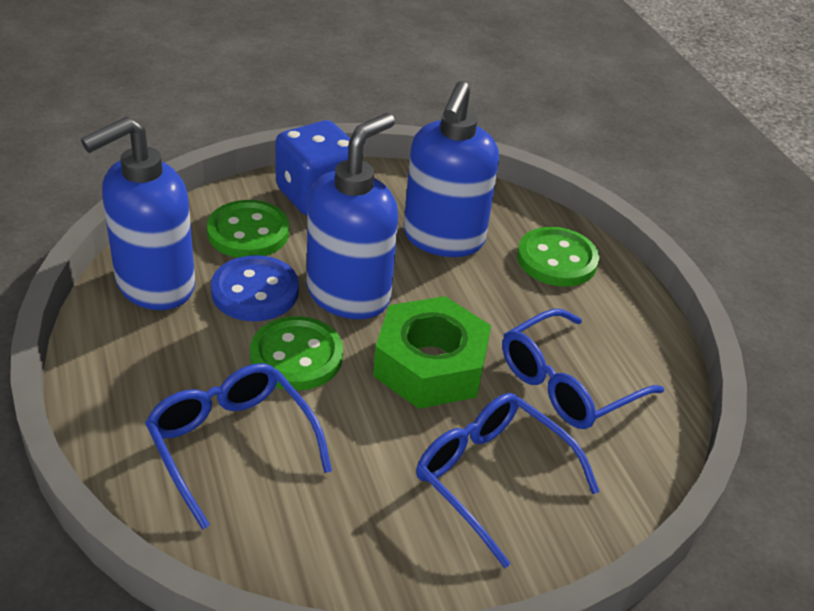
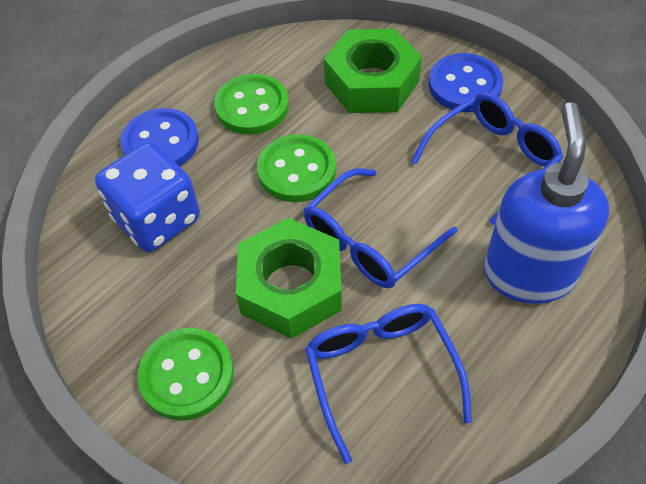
blue button: [211,255,299,321] = 1 -> [120,108,199,166] [428,53,503,112] = 2
blue soap dispenser: [81,117,195,310] [307,113,398,319] [403,81,499,257] = 3 -> [484,102,609,304] = 1
green nut: [373,296,491,409] = 1 -> [236,218,342,339] [324,29,422,113] = 2

